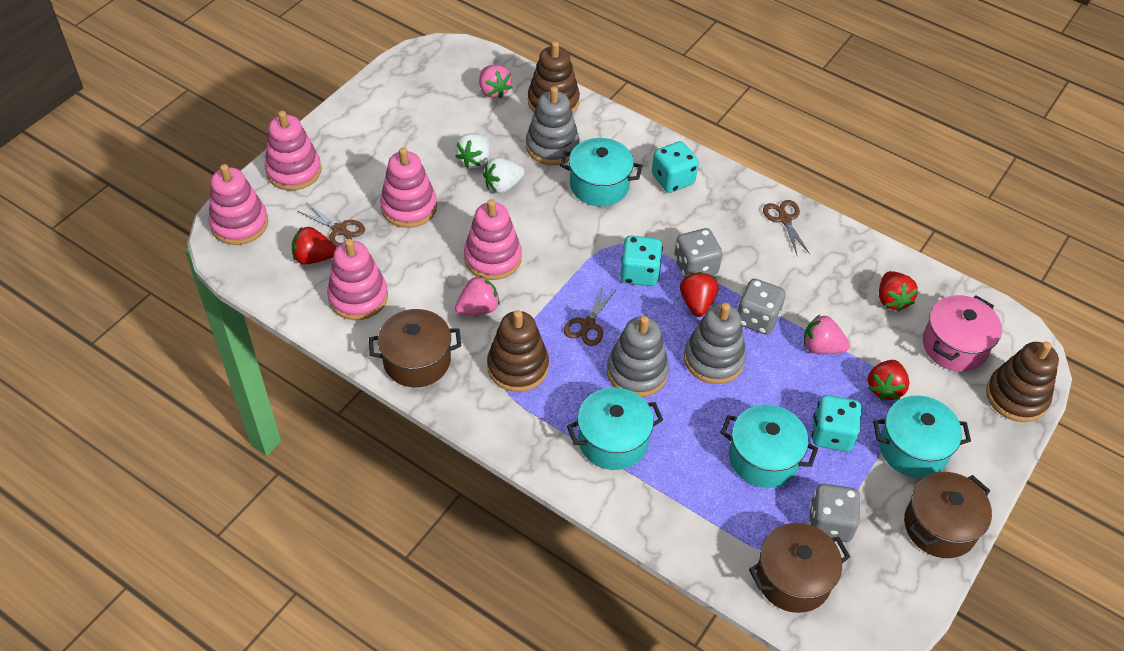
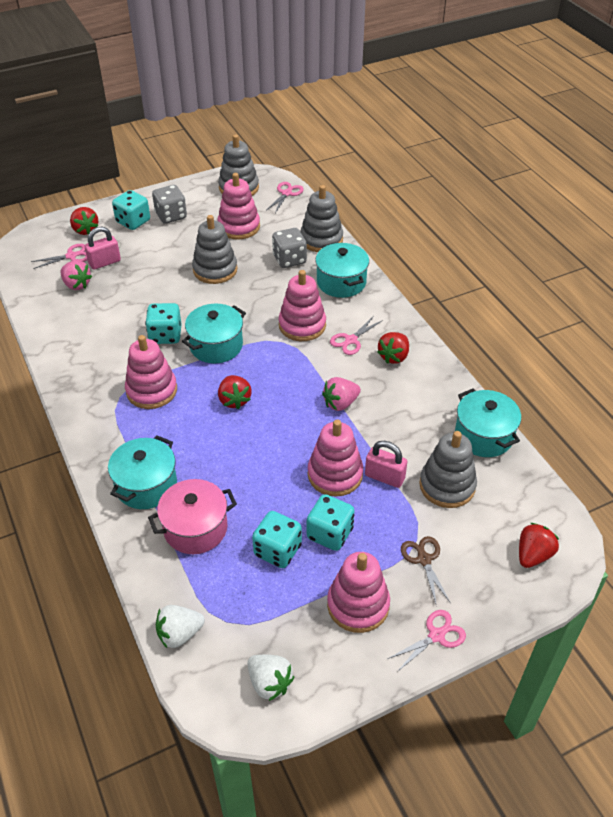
brown pot: [369,309,461,387] [749,523,850,613] [904,472,992,558] = 3 -> none = 0
brown scissors: [297,202,365,247] [564,285,617,346] [763,200,810,255] = 3 -> [401,536,450,607] = 1
brown stacking toy: [487,310,549,392] [528,41,580,114] [986,341,1059,422] = 3 -> none = 0
grey dice: [674,228,722,278] [737,279,786,335] [809,484,861,542] = 3 -> [152,185,187,224] [272,228,307,268] = 2
grey stacking toy: [526,86,579,165] [607,316,669,397] [684,303,746,384] = 3 -> [192,215,238,284] [218,134,259,196] [300,185,343,252] [419,431,477,508] = 4
pink padlock: none = 0 -> [85,226,121,270] [365,441,407,488] = 2
pink scissors: none = 0 -> [31,244,87,269] [267,182,304,213] [330,316,383,355] [388,610,466,672] = 4
pink strawberry: [455,275,500,316] [479,65,512,99] [804,314,850,354] = 3 -> [61,260,92,290] [322,377,361,411] = 2
turquoise dice: [620,235,663,286] [652,141,699,193] [812,395,862,452] = 3 -> [112,190,150,230] [145,303,181,344] [252,511,302,568] [307,494,355,551] = 4

